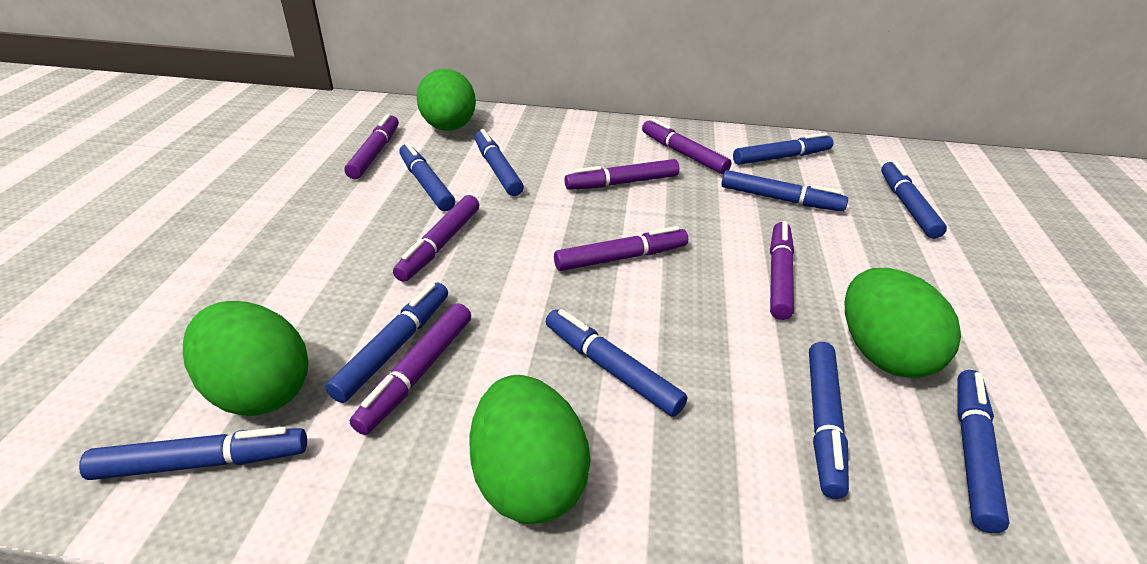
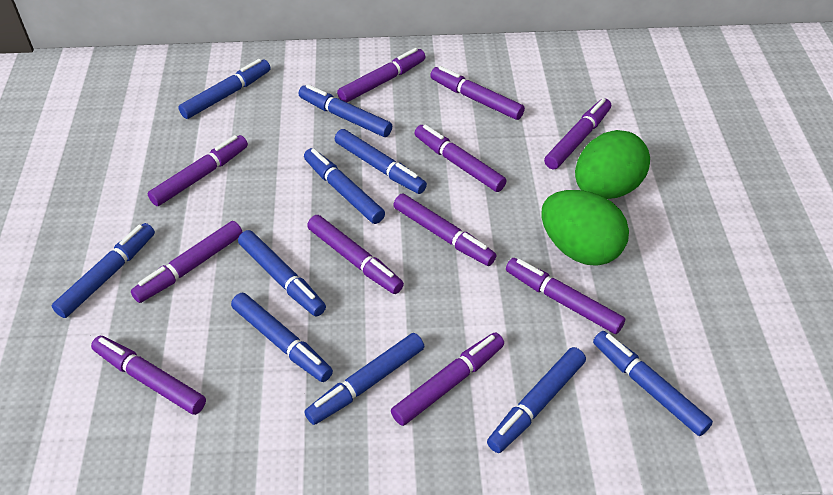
green egg: [183,301,309,416] [417,69,476,131] [469,375,591,524] [845,268,961,378] = 4 -> [541,190,629,266] [575,130,650,199] = 2
purple marker: [345,114,399,179] [350,303,471,435] [393,195,479,282] [554,226,688,271] [564,159,679,190] [642,118,732,174] [770,221,794,320] = 7 -> [91,336,206,415] [131,221,243,303] [148,135,248,206] [307,215,404,294] [337,48,425,102] [391,332,504,426] [393,194,496,266] [414,124,506,192] [430,66,525,120] [506,258,625,334] [544,98,611,169] = 11

